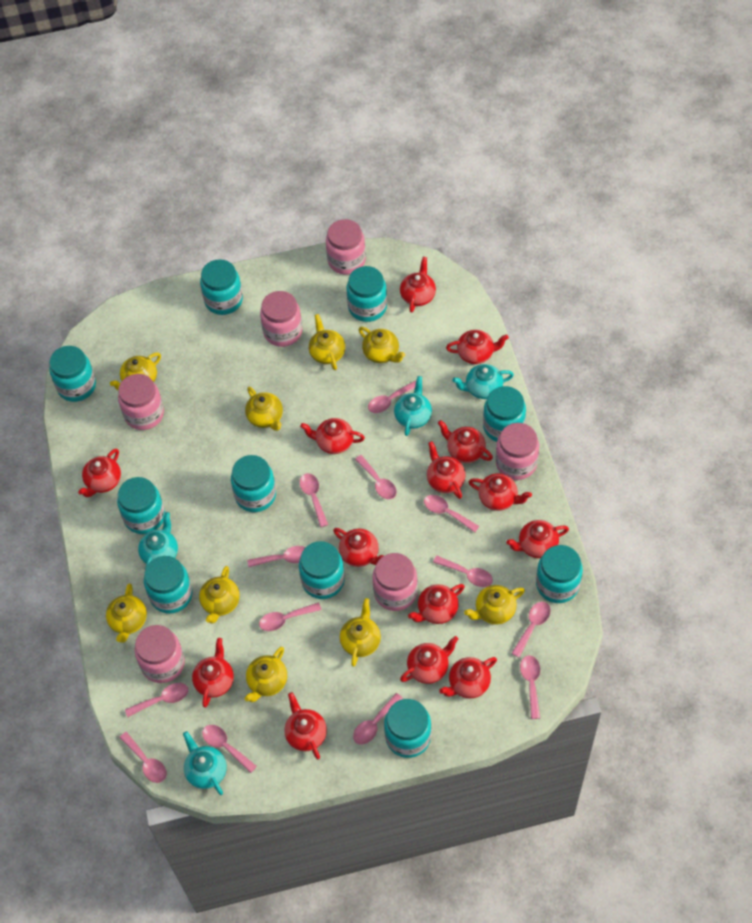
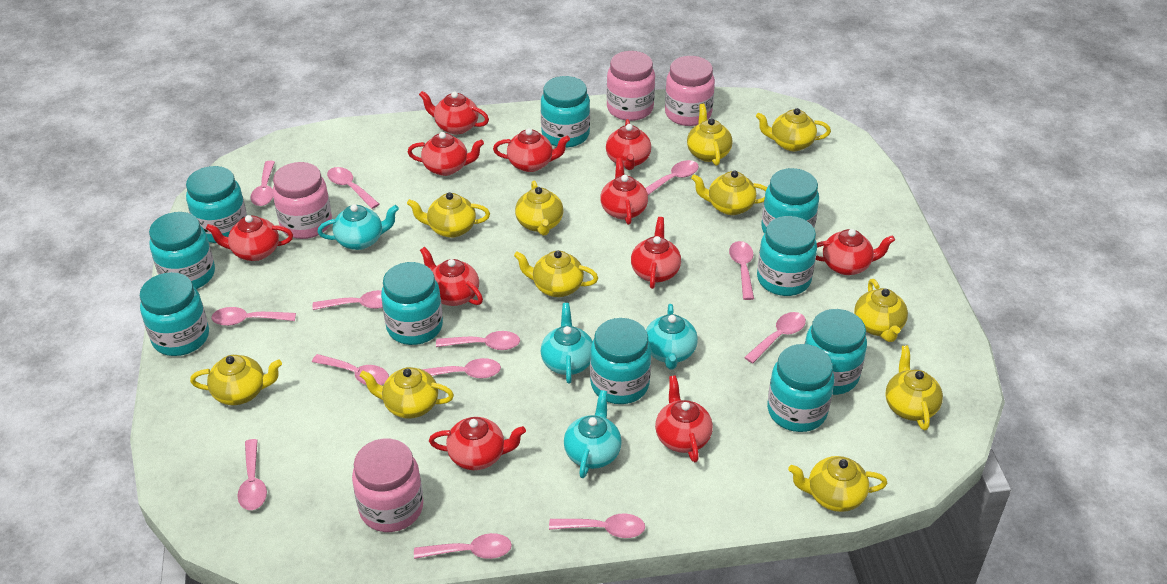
pink jar: [118,374,164,430] [135,625,185,683] [260,291,302,347] [326,219,366,275] [373,553,418,611] [496,423,539,480] = 6 -> [272,162,332,239] [352,439,423,532] [606,51,655,121] [665,56,715,126] = 4
red teapot: [78,449,121,497] [192,638,234,708] [284,692,327,760] [300,418,365,454] [333,528,383,567] [400,257,436,313] [400,636,458,684] [408,584,465,624] [427,441,466,499] [438,420,493,463] [439,657,497,698] [446,330,509,364] [469,473,532,511] [506,520,569,558] = 14 -> [206,215,293,261] [408,132,484,176] [419,91,489,134] [420,247,483,306] [429,417,526,470] [493,128,570,172] [600,158,648,225] [606,119,651,170] [631,217,681,289] [655,375,713,462] [816,229,895,275] = 11
yellow teapot: [106,584,147,643] [110,353,161,390] [199,566,240,624] [245,387,283,431] [245,647,287,702] [309,314,345,370] [340,598,381,667] [359,327,405,363] [464,585,525,625] = 9 -> [190,355,282,405] [360,367,454,419] [407,192,490,238] [514,251,598,297] [515,181,563,236] [687,104,733,166] [691,170,767,215] [756,108,831,151] [788,456,887,512] [854,279,908,342] [885,345,943,430] = 11

